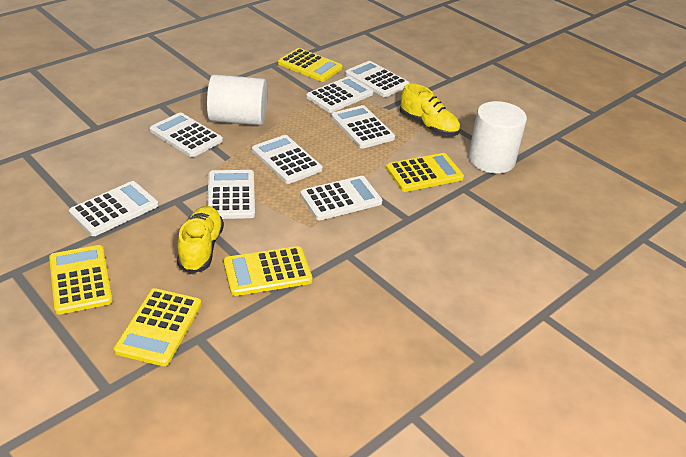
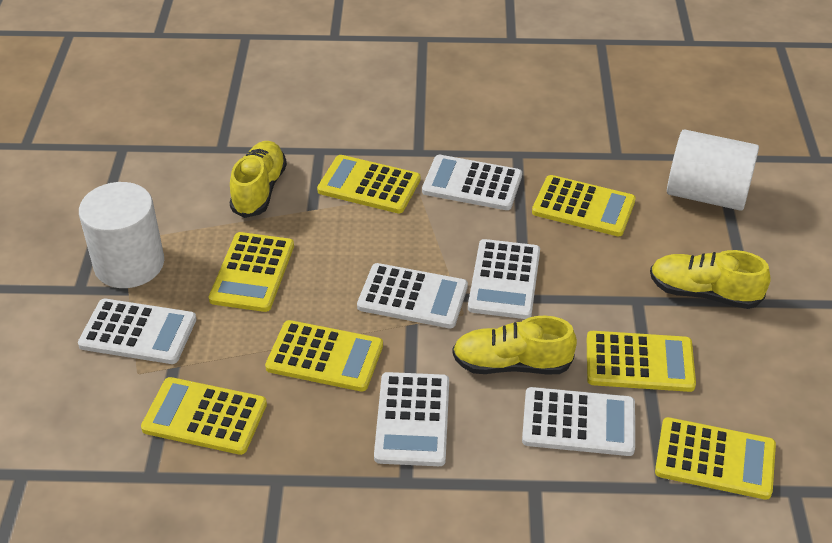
white calculator: [69,181,158,236] [150,112,223,157] [207,170,255,219] [252,135,323,184] [300,176,382,220] [306,76,373,113] [331,105,395,149] [345,61,409,97] = 8 -> [78,299,196,364] [357,263,468,328] [374,372,449,466] [422,155,522,210] [468,239,540,319] [522,387,635,456] = 6
yellow calculator: [49,245,113,315] [114,288,202,366] [223,246,313,296] [278,48,343,82] [386,153,464,192] = 5 -> [141,377,267,455] [209,232,294,312] [265,320,383,391] [317,155,421,213] [532,175,636,236] [587,331,696,392] [655,417,776,500] = 7
yellow shoe: [177,206,224,274] [399,83,460,136] = 2 -> [229,141,287,218] [452,316,577,374] [650,250,770,309] = 3

